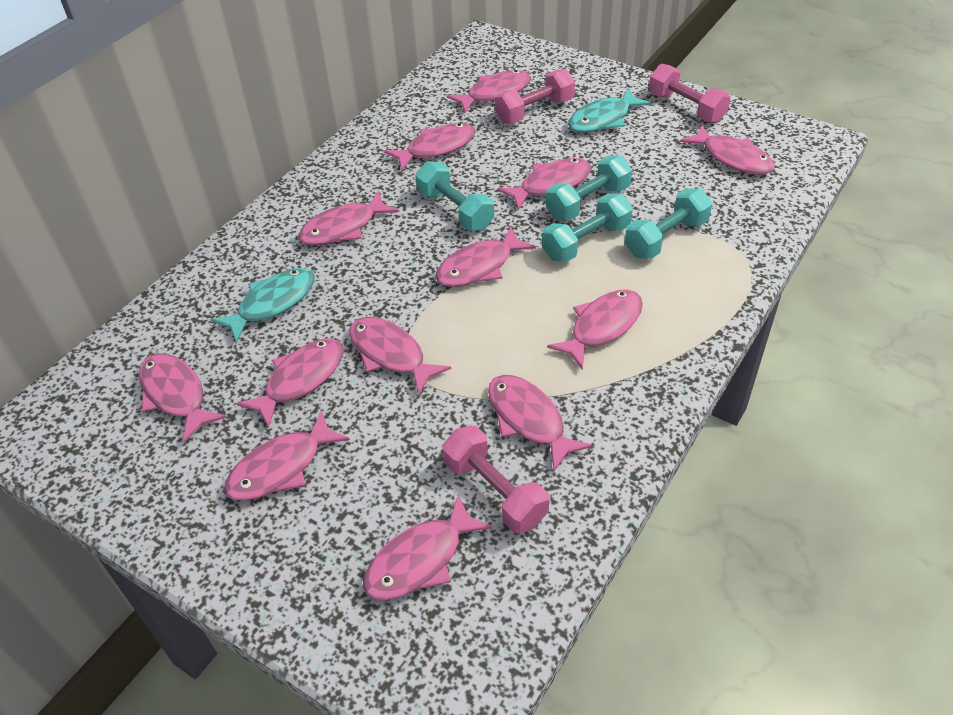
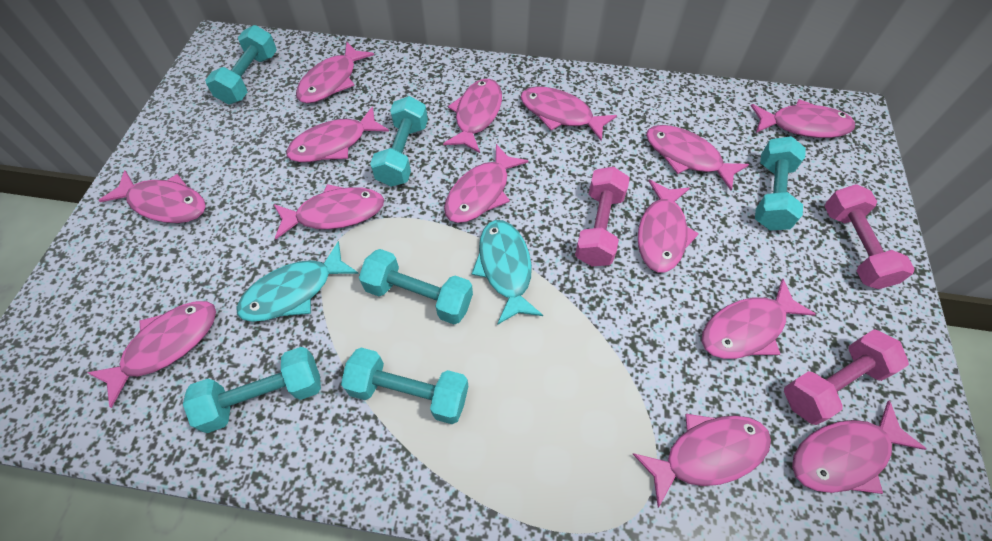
pink fish: [139,353,227,442] [224,410,350,501] [236,338,344,428] [298,191,399,245] [349,317,451,395] [363,494,493,600] [384,123,476,171] [435,226,536,287] [447,70,531,113] [488,375,592,471] [497,158,592,210] [547,289,643,370] [680,124,775,175] = 13 -> [87,301,216,408] [98,170,206,223] [273,184,384,239] [286,106,389,162] [296,42,374,103] [443,79,502,153] [444,144,528,223] [521,87,617,141] [633,414,771,508] [638,180,699,273] [646,125,749,191] [702,279,816,359] [751,99,855,138] [792,401,926,494] = 14
turquoise dumbbell: [415,161,494,231] [542,193,633,262] [546,155,632,221] [625,188,712,259] = 4 -> [183,347,321,433] [205,25,277,105] [341,348,468,424] [359,249,473,324] [370,96,428,187] [755,136,806,231] = 6

